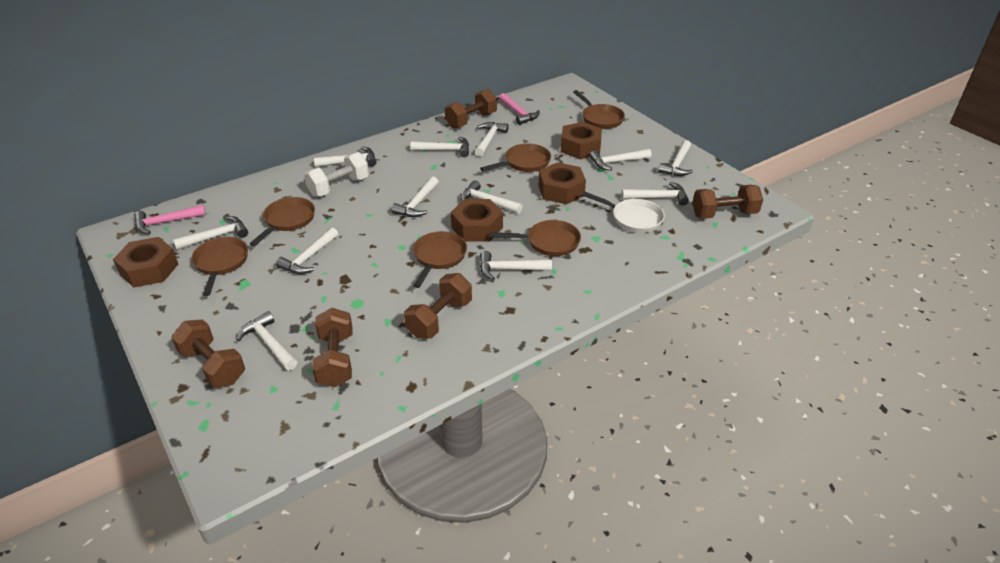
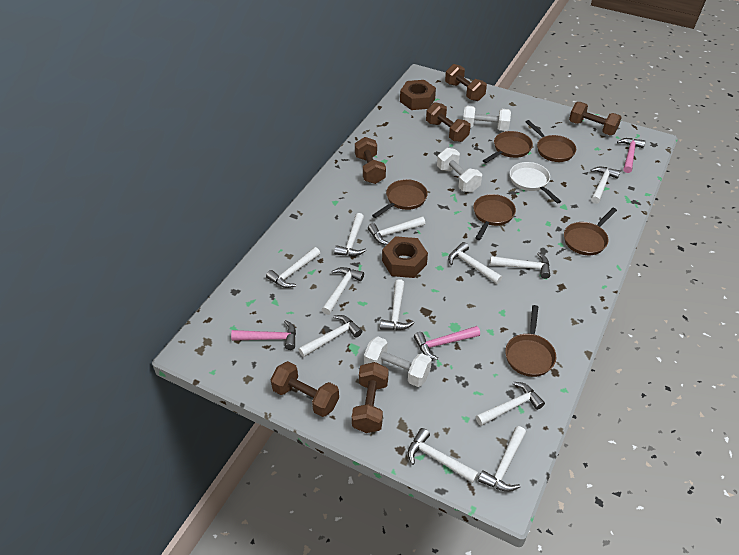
brown dumbbell: [171,319,245,388] [312,308,353,387] [404,273,472,339] [445,89,497,129] [692,185,763,219] = 5 -> [271,361,339,417] [352,362,389,433] [355,137,386,184] [426,102,470,142] [445,64,487,101] [569,102,622,135] = 6
brown nut: [113,237,178,287] [451,199,503,241] [539,162,586,204] [561,122,602,159] = 4 -> [382,236,428,278] [400,80,436,110] = 2
pink hammer: [134,205,206,234] [499,93,540,125] = 2 -> [231,320,296,350] [414,326,480,360] [617,138,646,173] = 3
white dumbbell: [304,152,369,197] = 1 -> [364,336,432,387] [437,148,482,192] [463,106,511,131] = 3

